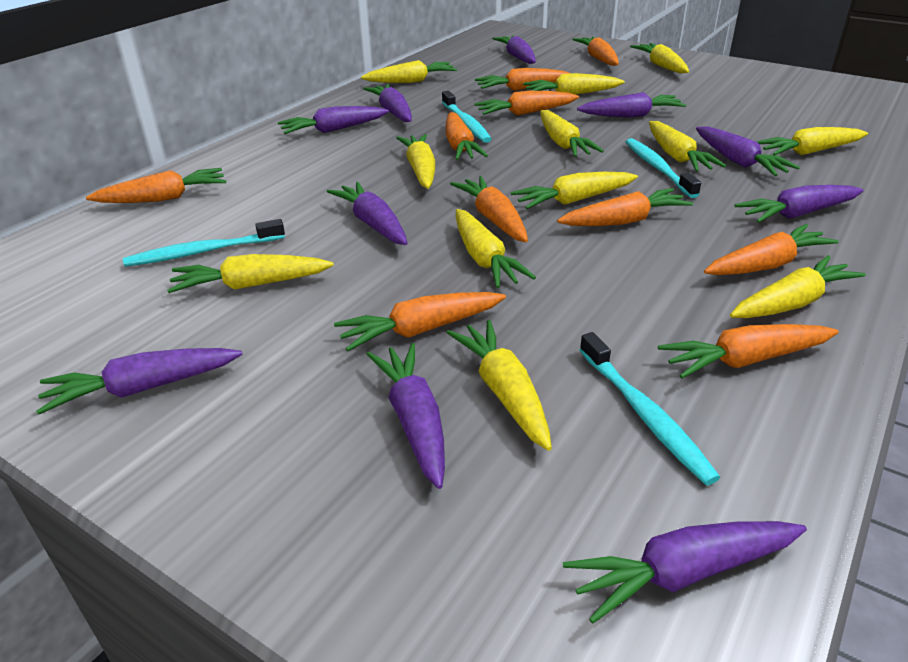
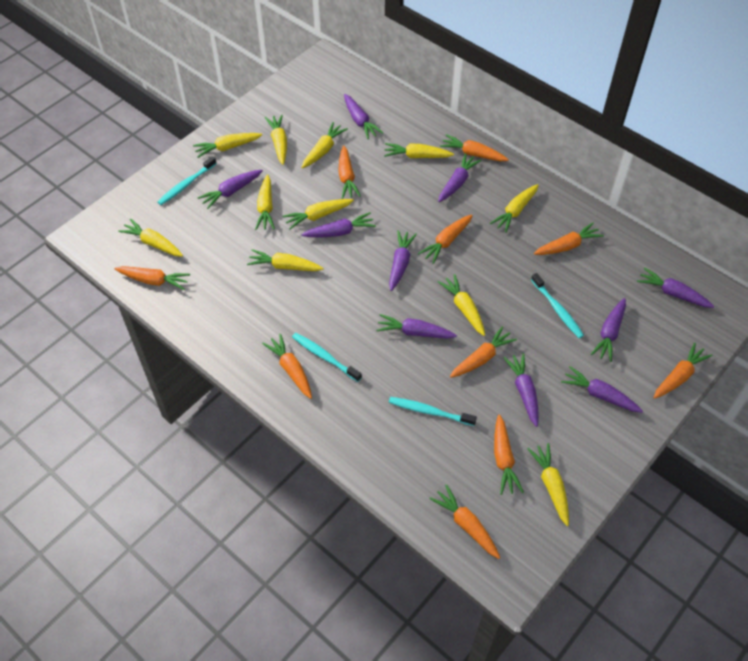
yellow carrot: [167,254,334,293] [361,60,457,83] [396,134,435,189] [446,320,552,451] [456,209,536,288] [511,172,638,209] [523,73,625,95] [540,110,604,157] [630,43,689,74] [649,121,726,172] [730,255,866,318] [756,127,868,155] = 12 -> [118,218,183,257] [193,133,262,158] [247,249,323,271] [255,174,275,230] [265,114,287,165] [282,199,354,230] [301,122,348,168] [384,143,454,158] [437,274,485,336] [490,184,539,233] [527,443,569,526] = 11

